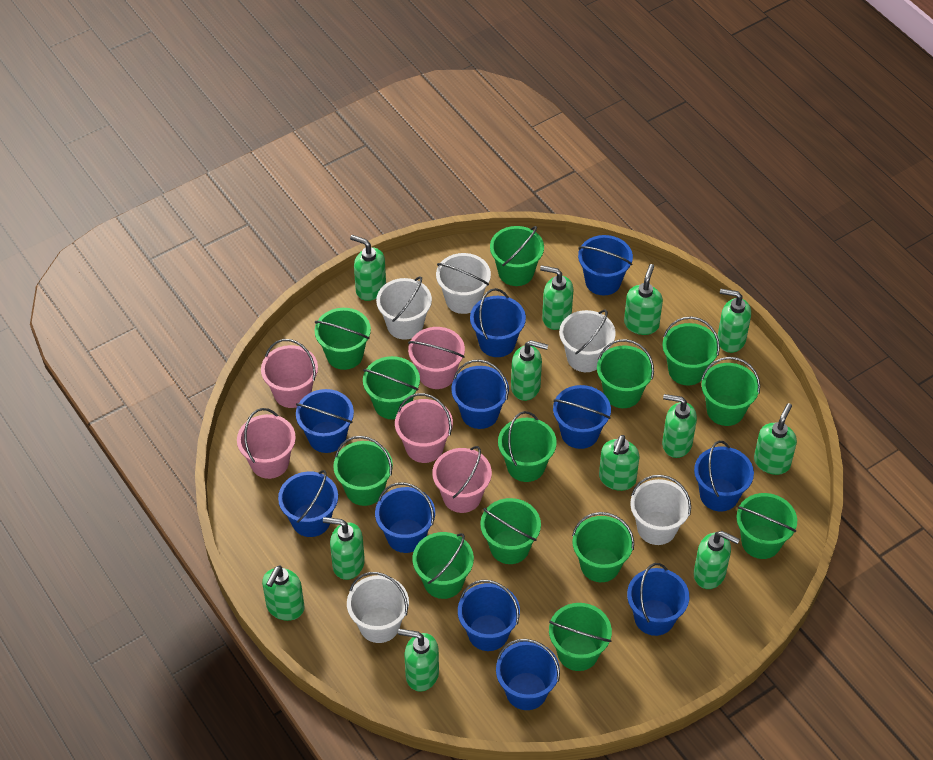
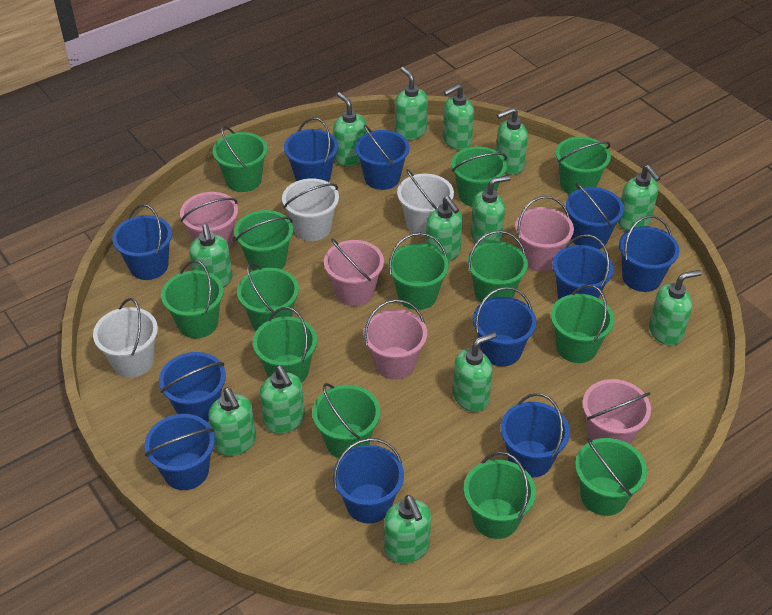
green soap dispenser: [262,566,305,621] [323,517,365,580] [350,235,386,301] [398,629,439,692] [511,340,548,401] [540,265,574,330] [599,435,640,491] [624,264,663,335] [662,394,697,458] [694,531,740,589] [718,289,751,353] [754,403,797,475] = 12 -> [189,224,233,288] [208,388,256,456] [260,366,305,434] [333,92,367,167] [384,495,431,564] [395,67,428,140] [425,196,463,262] [443,84,474,150] [453,332,497,412] [471,175,511,245] [496,107,528,175] [618,165,661,230] [649,270,702,346] = 13
white bucket: [347,572,409,643] [376,276,432,340] [436,253,491,314] [559,310,616,372] [630,475,691,545] = 5 -> [93,298,158,378] [282,178,339,241] [397,169,454,236] = 3

